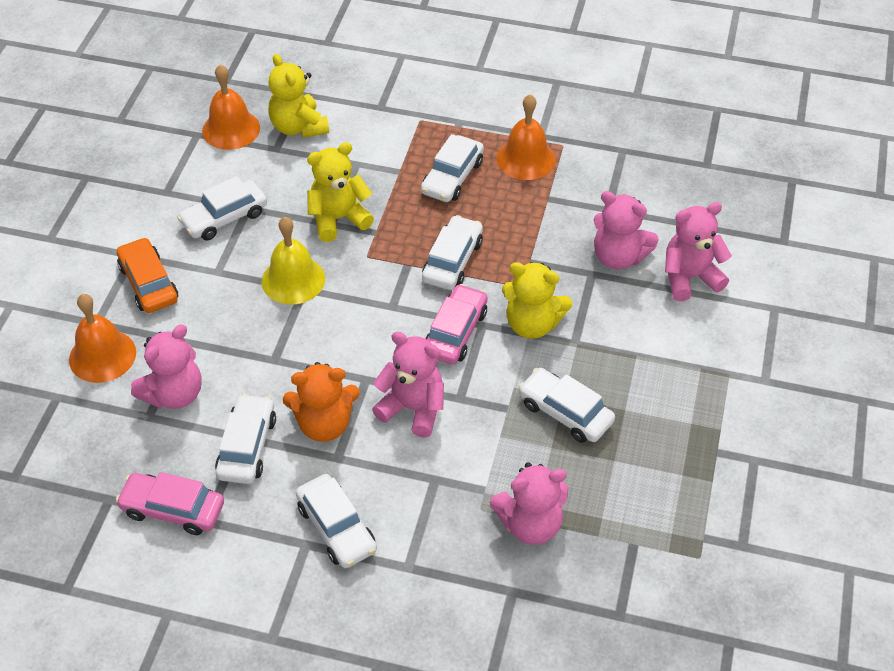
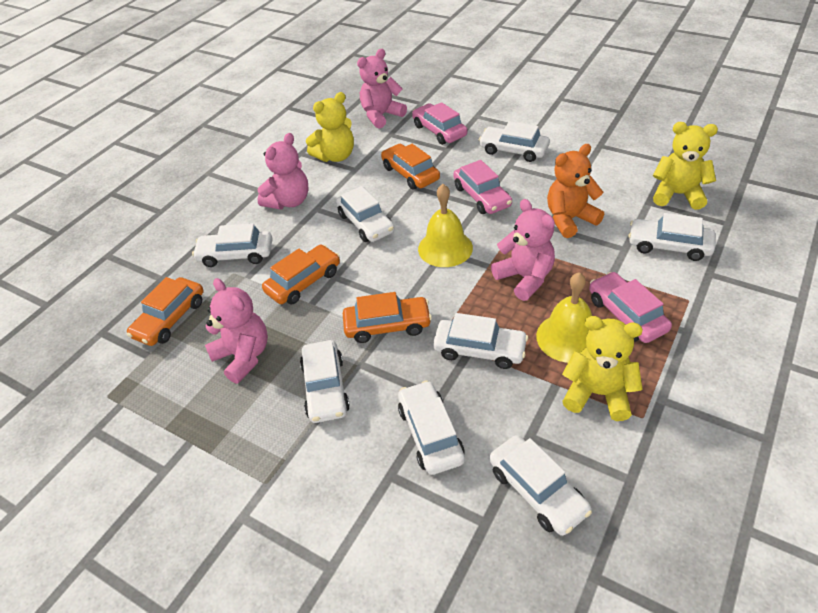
orange bell: [69,294,136,383] [202,64,260,150] [497,94,555,180] = 3 -> none = 0
orange car: [117,237,178,313] = 1 -> [127,277,204,346] [262,245,340,305] [343,292,432,343] [381,144,440,190] = 4
pink car: [116,472,224,535] [425,284,487,364] = 2 -> [412,102,467,145] [453,160,512,214] [589,272,672,343] = 3
pink teddy bear: [131,324,202,409] [372,332,444,438] [490,462,568,545] [593,191,659,269] [665,202,732,301] = 5 -> [205,278,268,384] [258,133,309,210] [357,49,407,128] [491,199,555,301] = 4
white car: [177,176,267,240] [215,394,276,484] [296,474,377,568] [421,134,484,202] [422,215,483,290] [518,368,615,443] = 6 -> [192,223,273,267] [300,340,350,423] [336,186,394,242] [398,380,465,475] [433,313,528,369] [479,121,550,162] [489,435,592,536] [628,213,715,261] = 8
yellow bell: [262,217,325,304] = 1 -> [418,184,473,267] [536,272,592,363] = 2

